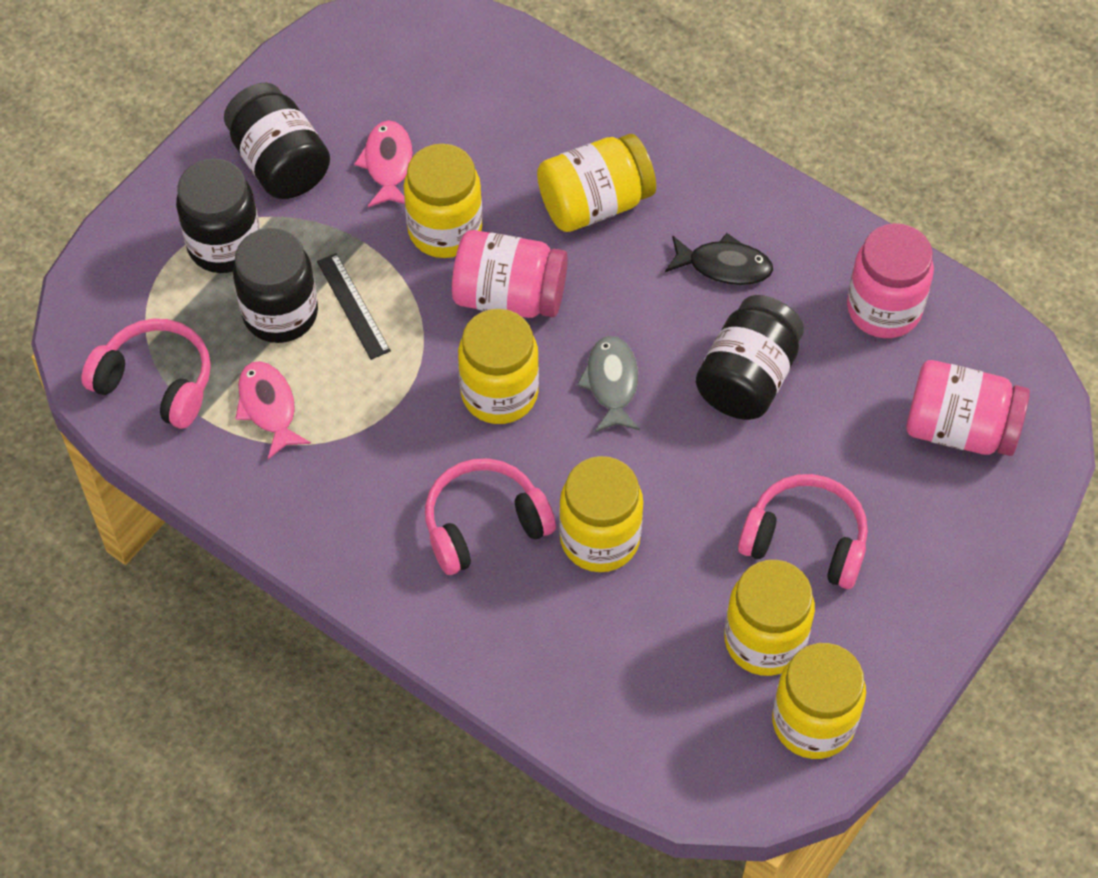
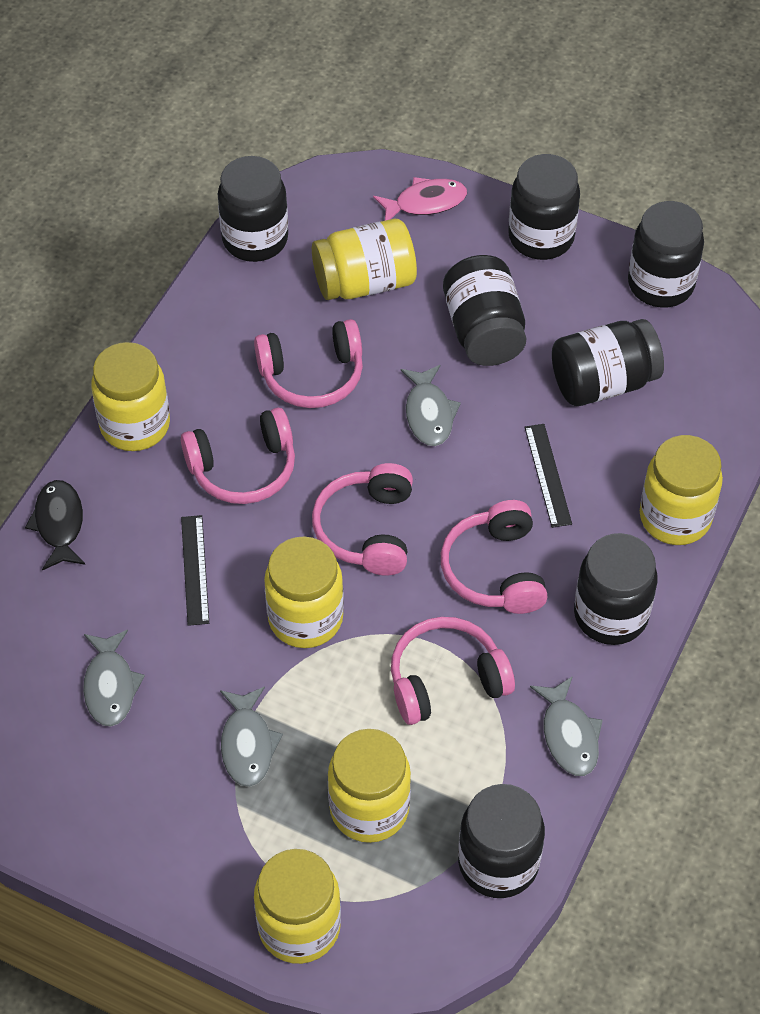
black jar: [176,159,260,273] [224,83,330,199] [233,228,318,343] [696,295,804,420] = 4 -> [218,156,288,262] [443,255,527,366] [458,784,545,898] [508,154,580,260] [552,319,664,406] [574,533,658,645] [628,201,704,308] = 7
black ruler: [317,253,391,360] = 1 -> [181,515,209,626] [525,424,572,528] = 2
grey fish: [577,336,640,432] = 1 -> [83,630,145,727] [220,686,283,787] [400,365,461,446] [530,676,603,776] = 4
pink fish: [235,361,311,459] [354,120,413,207] = 2 -> [373,177,467,221] = 1
pink headphones: [81,319,211,429] [425,458,556,575] [738,474,868,589] = 3 -> [181,408,295,504] [254,319,363,408] [312,463,413,576] [391,617,515,725] [441,500,548,614] = 5
pink jar: [452,230,568,318] [847,223,934,338] [906,360,1030,456] = 3 -> none = 0

